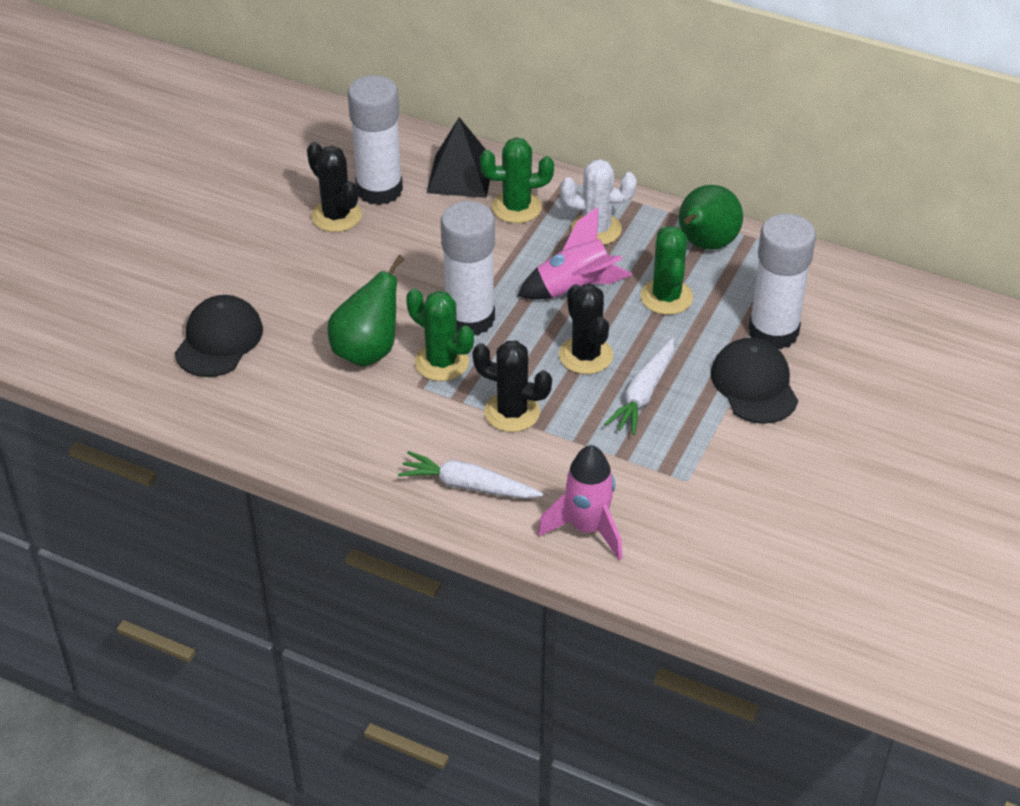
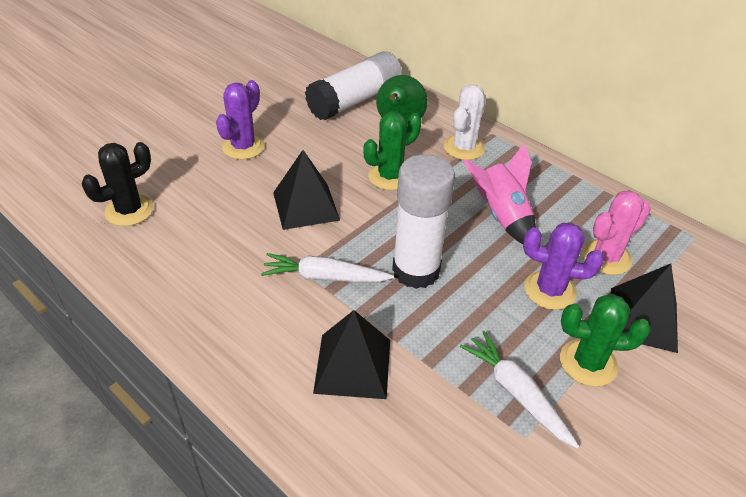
black cactus: [307,142,362,232] [472,341,552,432] [559,284,613,374] = 3 -> [82,142,154,226] = 1
black cap: [175,295,263,377] [711,338,798,424] = 2 -> none = 0
black pyramid: [427,117,490,198] = 1 -> [273,150,340,230] [313,310,390,399] [611,264,678,353] = 3
green cactus: [406,289,474,381] [480,137,554,223] [641,226,693,315] = 3 -> [364,112,421,190] [560,294,651,387] = 2
green pear: [327,255,404,367] [679,185,743,250] = 2 -> [376,75,428,123] = 1
pink cactus: none = 0 -> [582,190,651,275] = 1
pink rocket: [518,207,632,300] [537,445,622,560] = 2 -> [463,143,536,244] = 1
purple cactus: none = 0 -> [216,80,265,160] [523,222,604,310] = 2
white glue stick: [348,75,403,205] [441,201,495,336] [748,214,816,349] = 3 -> [305,51,402,120] [392,154,455,289] = 2

